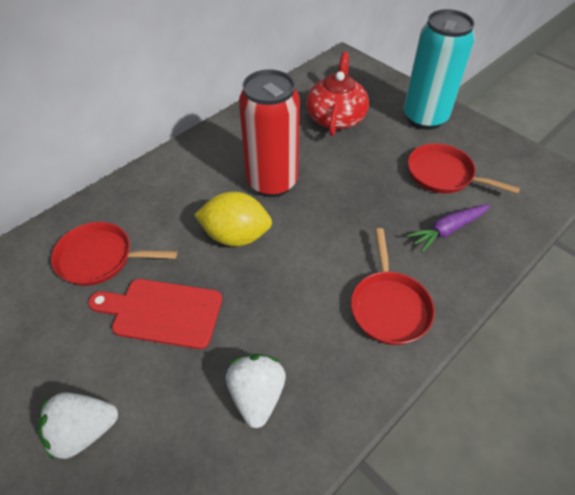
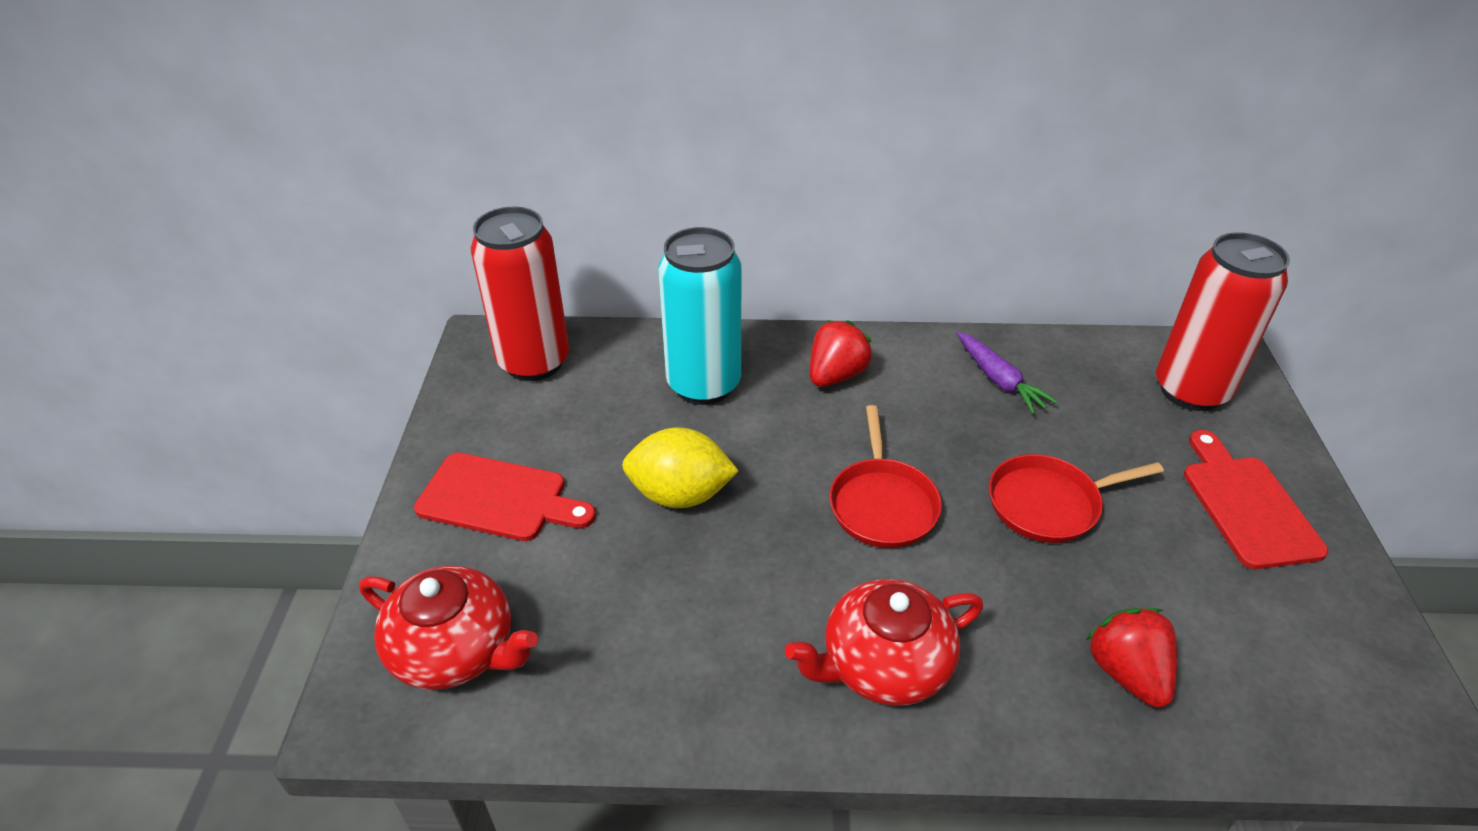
red can: [239,69,300,197] = 1 -> [471,207,569,381] [1156,232,1290,411] = 2
red cutting board: [88,279,222,349] = 1 -> [414,453,596,541] [1184,430,1328,569] = 2
red pan: [51,222,177,286] [351,228,435,345] [408,143,520,194] = 3 -> [829,405,942,548] [989,454,1164,543] = 2
red strawberry: none = 0 -> [810,320,873,387] [1086,608,1177,708] = 2
red teapot: [306,52,369,136] = 1 -> [359,565,538,690] [785,579,983,706] = 2
white strawberry: [37,392,118,461] [226,354,286,428] = 2 -> none = 0

